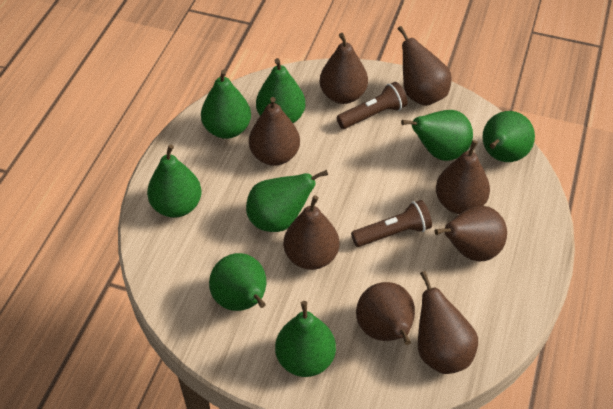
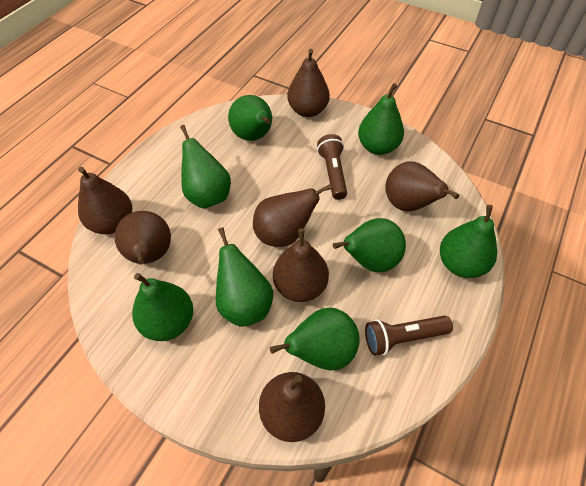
brown pear: [249,97,300,166] [284,195,339,270] [319,33,368,104] [356,282,415,345] [398,26,452,106] [418,271,478,374] [435,206,507,261] [436,140,490,214] = 8 -> [78,167,132,234] [115,211,171,265] [253,184,332,247] [259,372,325,442] [273,229,329,302] [287,49,330,117] [385,162,459,211] = 7

